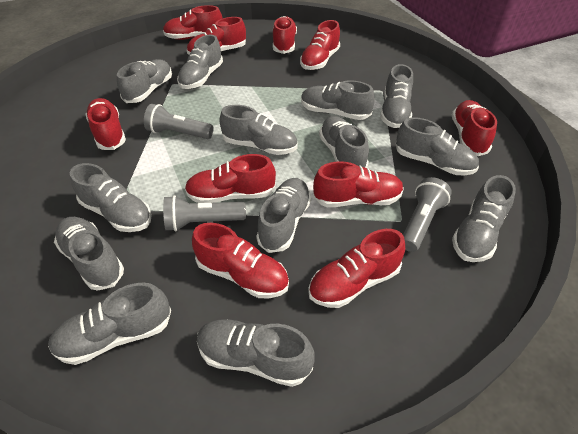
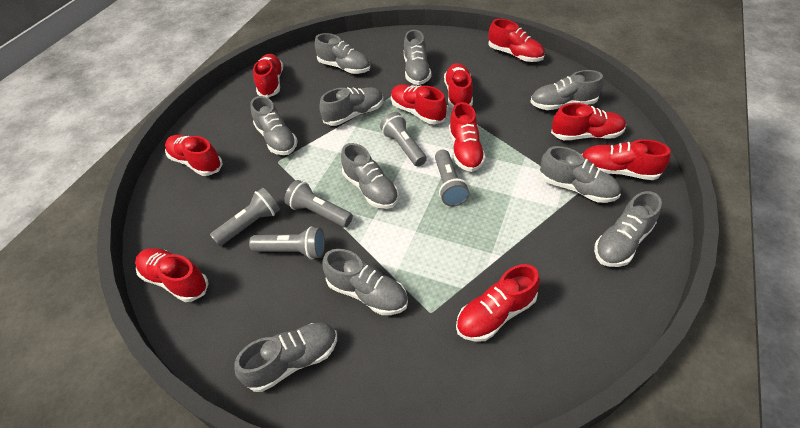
grey flashlight: [144,104,213,139] [163,195,246,231] [403,177,452,252] = 3 -> [210,188,280,246] [249,227,325,259] [284,180,353,227] [380,112,427,166] [435,150,470,207] = 5
grey shoe: [48,283,171,365] [54,217,124,290] [70,163,152,232] [117,59,172,103] [177,35,223,89] [197,319,315,387] [220,105,297,155] [256,178,311,253] [301,80,375,120] [319,116,369,168] [380,64,413,128] [396,117,479,175] [452,175,516,262] = 13 -> [234,323,337,392] [250,96,298,155] [315,33,371,74] [319,87,384,126] [322,249,408,315] [341,143,399,209] [404,30,431,85] [530,70,604,110] [540,146,621,203] [594,191,662,267] = 10

